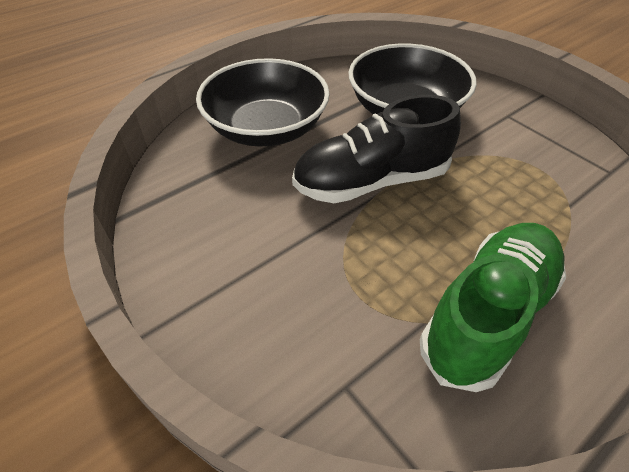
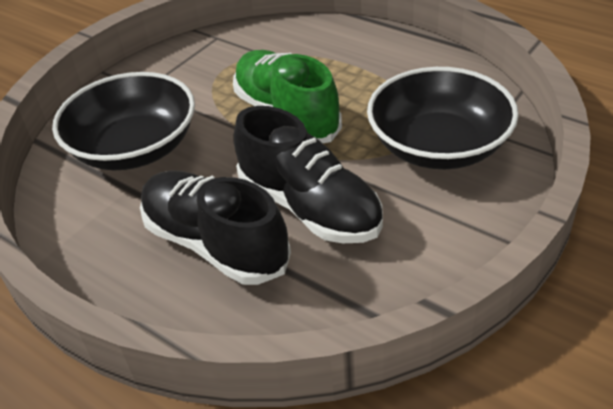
black shoe: [292,95,461,203] = 1 -> [140,171,291,285] [233,106,383,243] = 2

